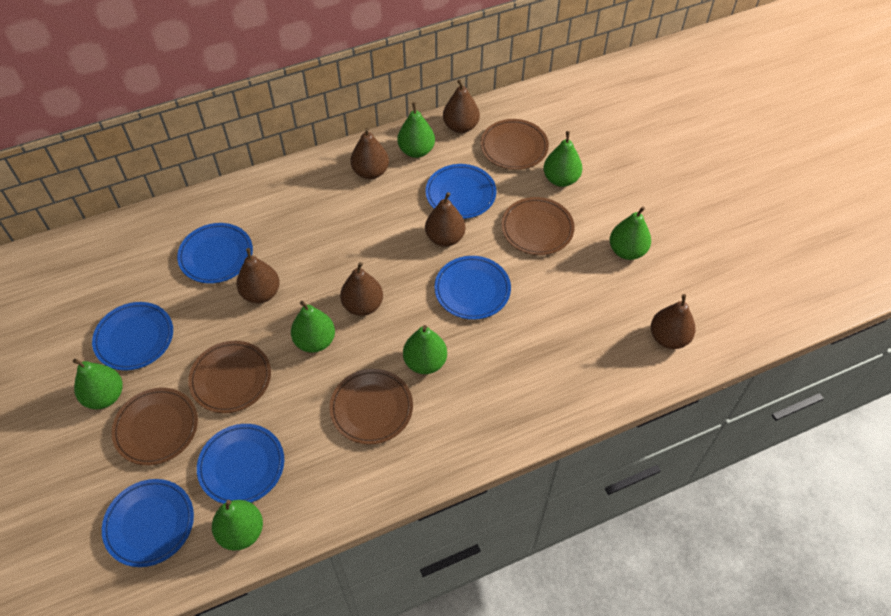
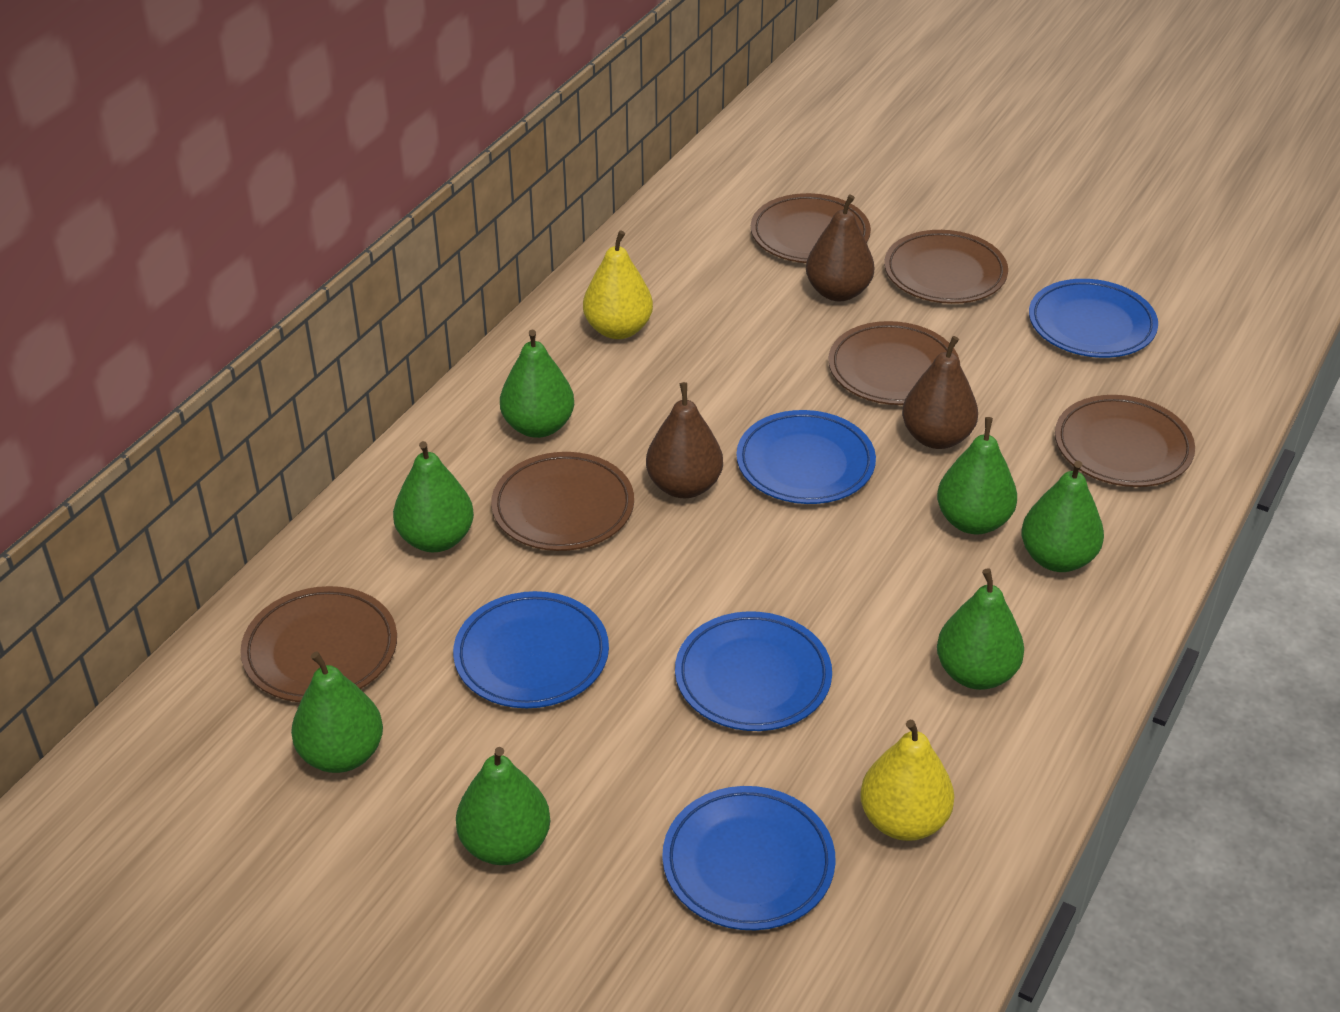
blue plate: [92,302,173,371] [102,479,194,567] [177,223,253,284] [197,424,284,504] [426,164,497,219] [434,256,511,320] = 6 -> [453,591,609,708] [662,786,836,930] [675,611,832,731] [736,410,876,504] [1029,279,1158,358] = 5
brown pear: [236,248,280,303] [340,262,383,316] [351,128,389,179] [425,192,466,247] [443,80,480,133] [651,294,696,349] = 6 -> [646,382,723,498] [806,195,874,301] [902,336,978,449] = 3
brown plate: [111,388,198,465] [188,341,271,413] [329,369,413,445] [480,119,549,170] [501,197,575,255] = 5 -> [240,586,397,702] [491,452,634,551] [751,193,871,263] [828,321,960,405] [884,230,1008,304] [1055,395,1195,487] = 6
yellow pear: none = 0 -> [583,230,653,339] [860,720,954,841] = 2

